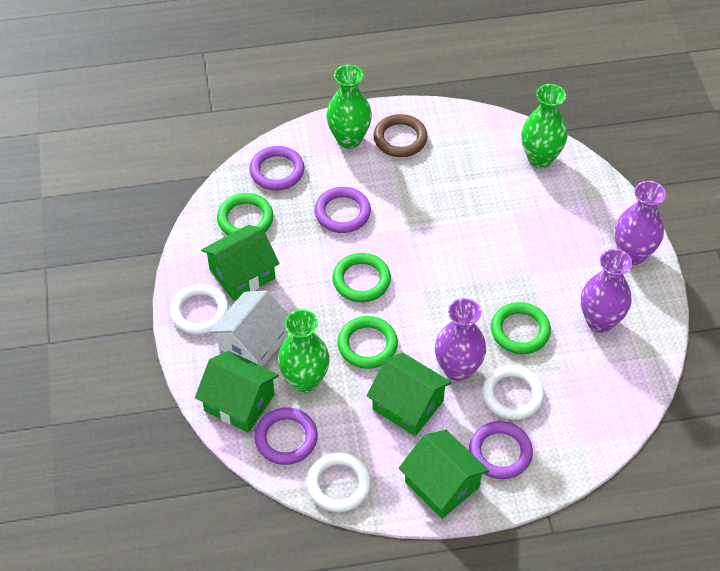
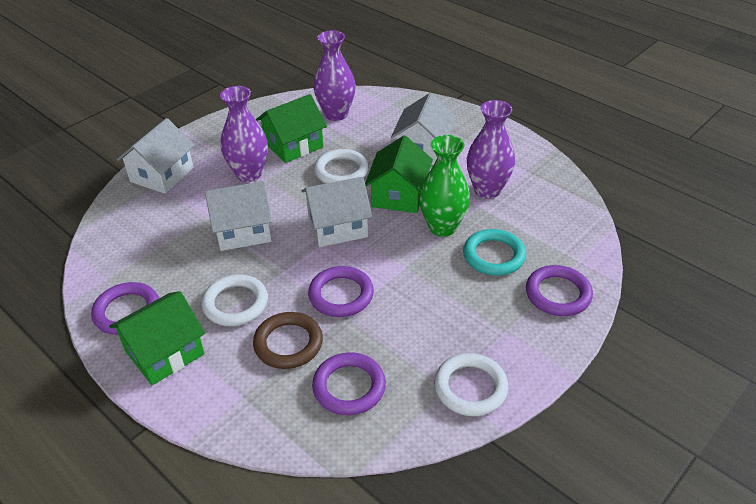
green house: [195,351,279,433] [201,225,280,301] [366,352,452,436] [399,430,489,519] = 4 -> [109,291,205,385] [256,94,327,163] [365,135,433,213] = 3
green ring: [217,193,274,235] [332,253,391,302] [337,316,398,369] [491,302,551,354] = 4 -> none = 0
green vase: [278,309,330,393] [326,65,372,149] [521,84,567,168] = 3 -> [419,135,470,237] = 1
turquoise ring: none = 0 -> [463,229,526,276] = 1
white house: [210,290,289,367] = 1 -> [117,118,195,194] [205,181,272,251] [302,177,372,247] [391,93,456,165] = 4

